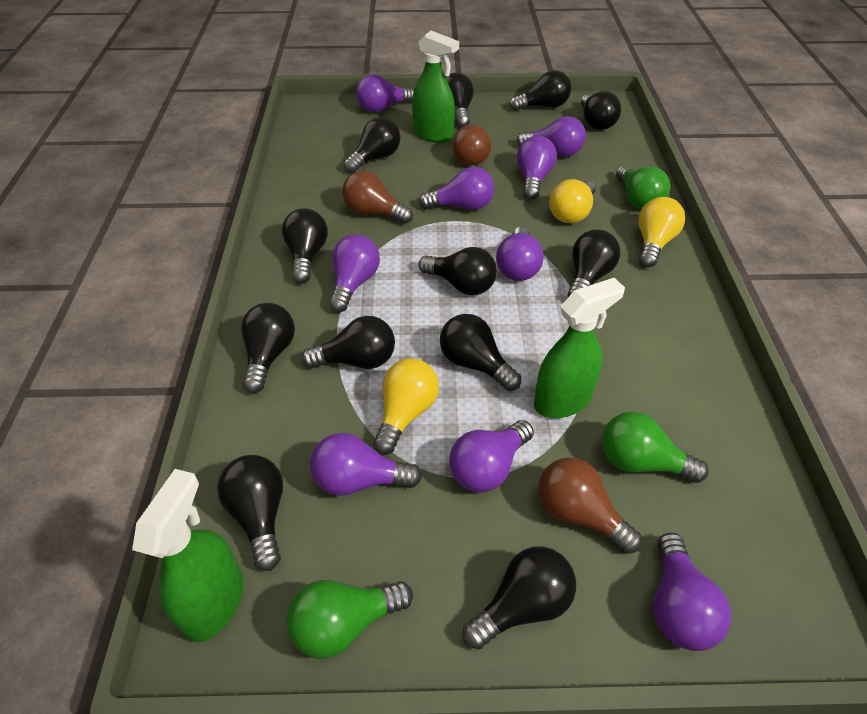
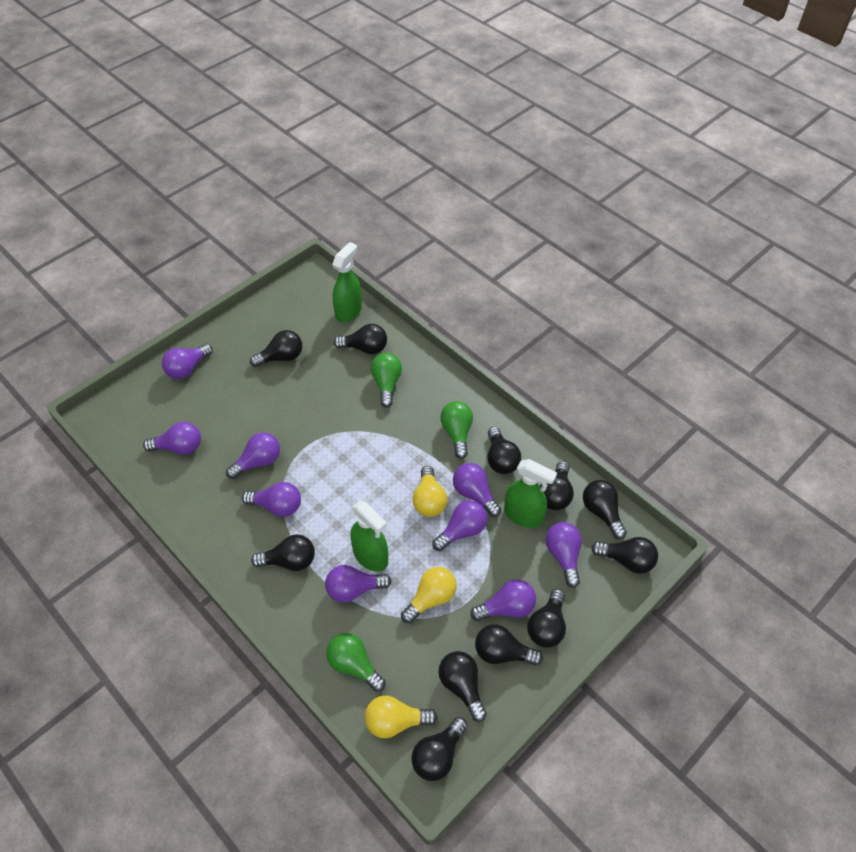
black light bulb: [217,455,283,571] [241,303,295,393] [282,208,328,283] [301,316,395,369] [344,117,400,173] [418,247,497,295] [440,314,521,391] [445,73,474,128] [463,546,576,649] [510,70,571,111] [567,229,620,297] [581,91,621,130] = 12 -> [250,330,302,367] [251,534,315,571] [334,324,387,354] [411,717,468,781] [438,651,487,722] [475,624,543,665] [487,427,521,474] [527,589,566,648] [540,461,574,510] [583,480,627,539] [591,537,658,574] = 11
brown light bulb: [342,171,413,224] [452,125,491,166] [539,457,642,554] = 3 -> none = 0

